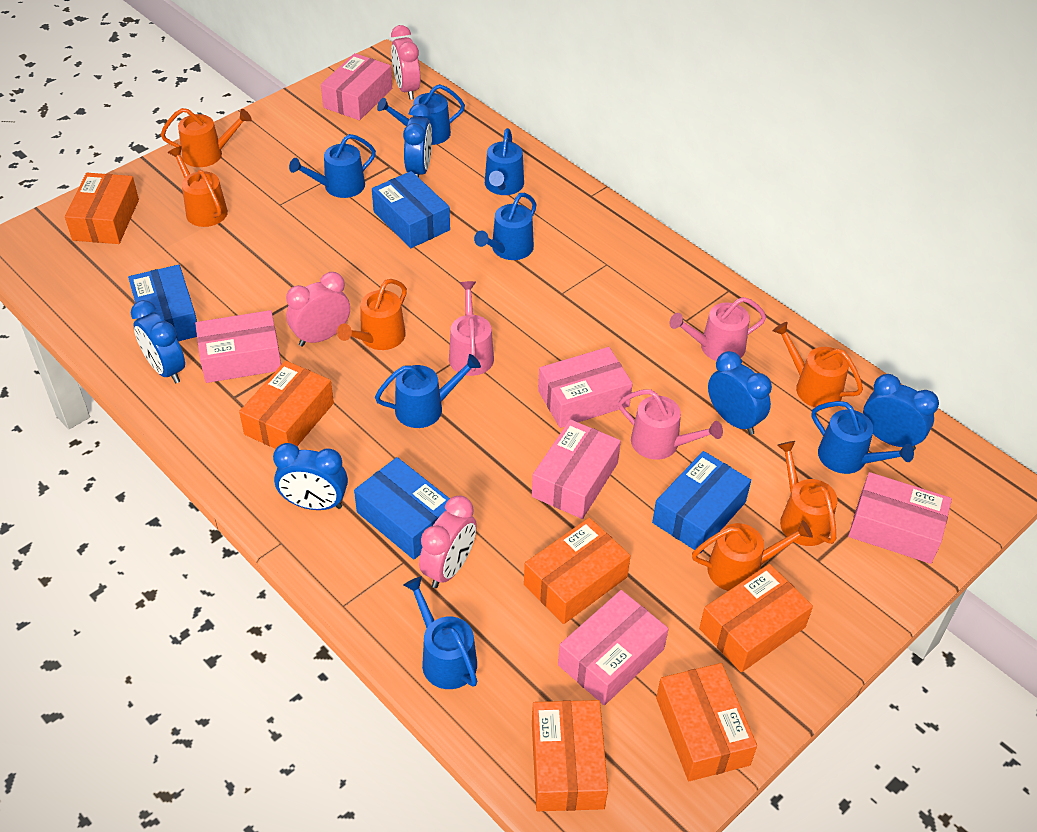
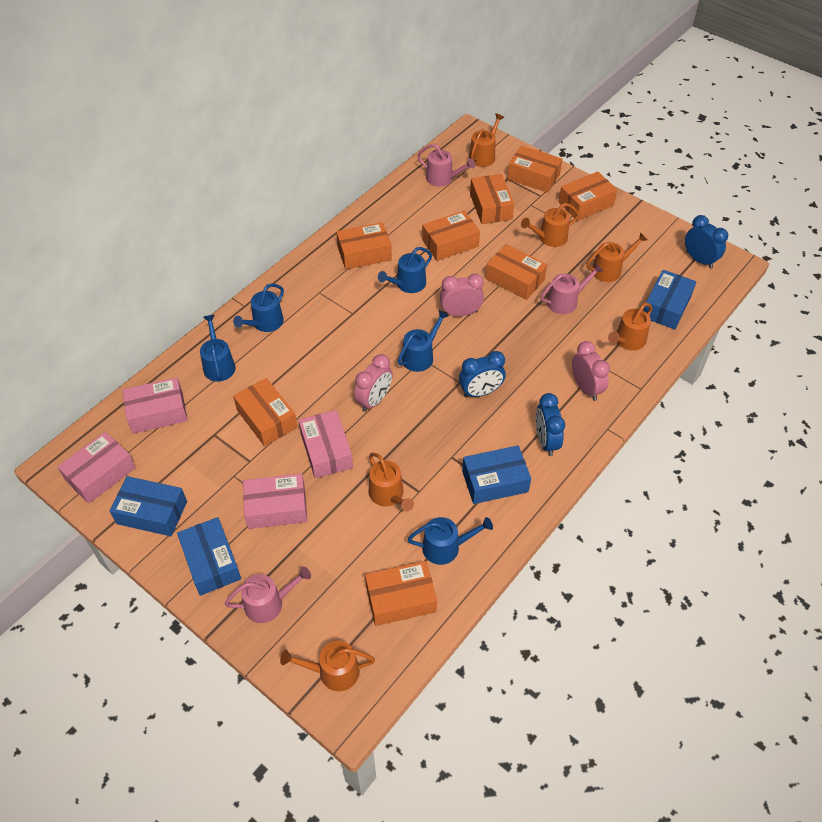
blue clock: [131,300,185,383] [273,443,348,510] [403,104,432,177] [708,351,772,435] [863,374,939,450] = 5 -> [459,351,505,398] [536,393,565,456] [685,215,728,269] = 3
blue watering can: [289,134,376,198] [375,354,481,428] [377,84,465,145] [403,577,477,689] [474,193,537,260] [485,128,524,195] [812,401,914,474] = 7 -> [200,315,235,382] [233,283,284,332] [378,247,432,293] [398,310,449,372] [407,517,493,565] = 5
orange box: [65,173,139,244] [239,361,334,449] [524,518,631,624] [532,700,608,811] [656,663,757,781] [699,564,813,673] = 6 -> [233,378,297,446] [336,222,392,269] [365,561,437,626] [422,210,480,261] [470,174,514,224] [486,244,547,300] [507,145,562,193] [559,172,617,221] = 8
pink box: [195,310,281,383] [321,53,392,120] [532,419,621,519] [538,347,633,428] [558,590,669,705] [848,472,952,564] = 6 -> [57,432,136,504] [122,377,188,434] [243,473,307,529] [298,410,353,478] = 4

